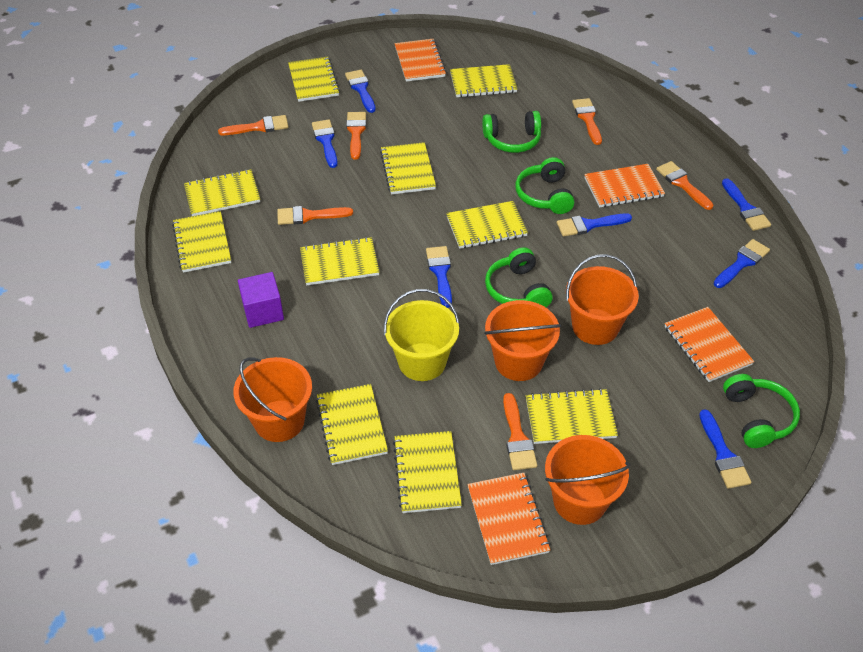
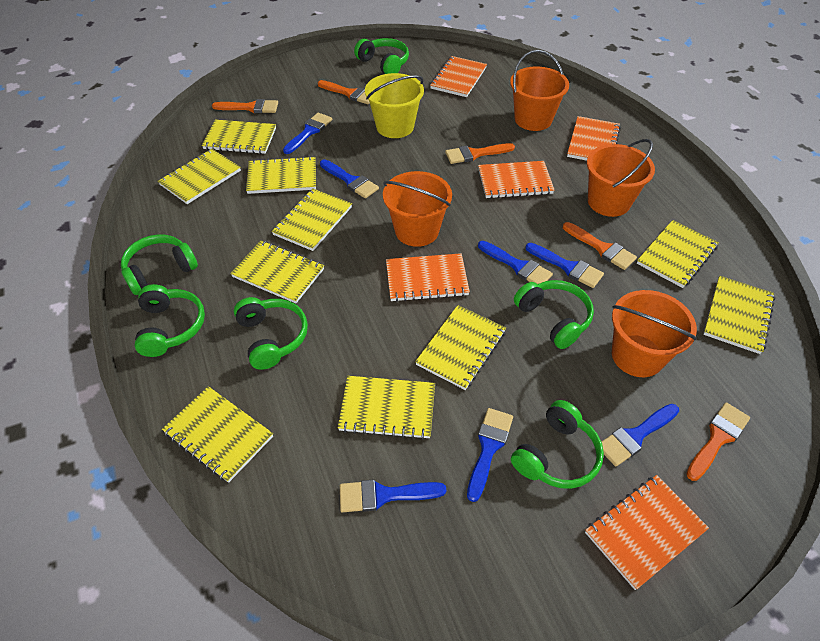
green headphones: [482,111,541,153] [485,247,553,307] [515,157,575,214] [723,374,800,448] = 4 -> [121,234,198,295] [135,284,205,357] [234,297,308,370] [354,38,409,74] [511,400,604,489] [514,280,594,349] = 6
orange brush: [218,115,288,135] [277,206,353,225] [346,112,366,160] [503,393,537,470] [572,98,602,145] [656,161,714,210] = 6 -> [212,99,278,113] [318,80,370,104] [445,143,515,164] [563,222,637,270] [686,402,750,481] = 5
orange notebook: [395,39,446,82] [468,473,551,565] [584,164,665,207] [665,307,754,382] = 4 -> [386,253,470,302] [430,56,487,97] [478,161,555,199] [567,116,621,161] [585,475,709,590] = 5
purple cube: [238,272,284,328] = 1 -> none = 0

